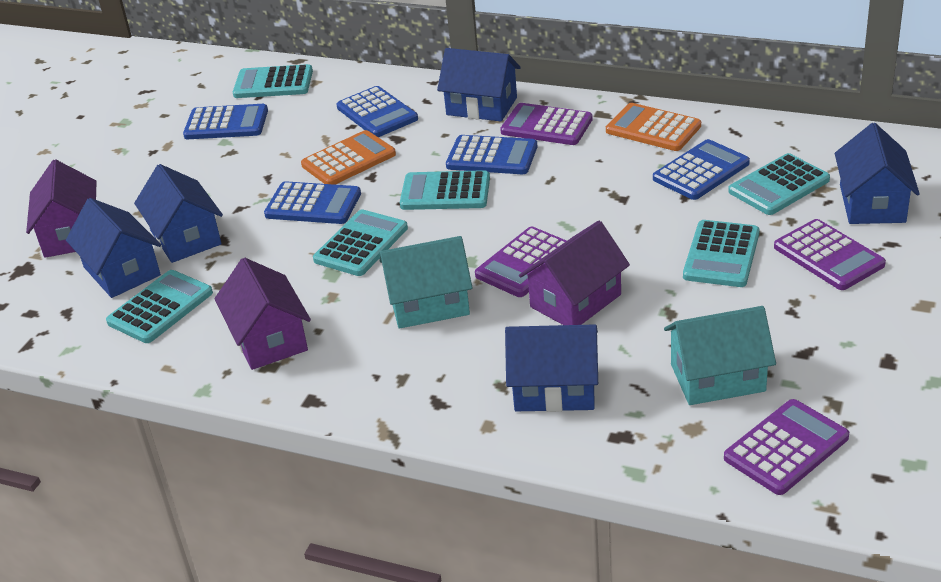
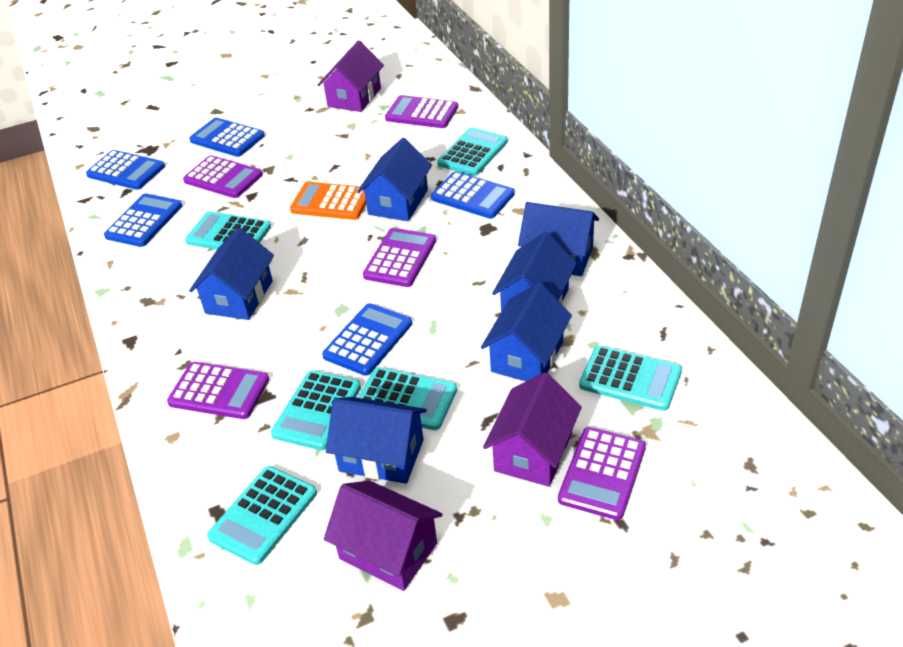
blue house: [66,198,161,298] [134,164,223,263] [437,48,521,121] [505,324,598,412] [835,123,920,224] = 5 -> [189,228,274,320] [326,397,427,484] [357,138,432,221] [481,282,572,381] [492,232,577,312] [518,202,599,276] = 6
orange calculator: [301,130,396,185] [606,103,701,151] = 2 -> [290,182,366,220] = 1
purple calculator: [475,227,567,297] [500,103,593,145] [724,399,849,495] [774,219,886,290] = 4 -> [167,362,269,419] [183,156,263,198] [363,228,436,287] [385,95,458,128] [558,427,646,520] = 5
turquoise house: [379,236,473,329] [664,306,776,405] = 2 -> none = 0

